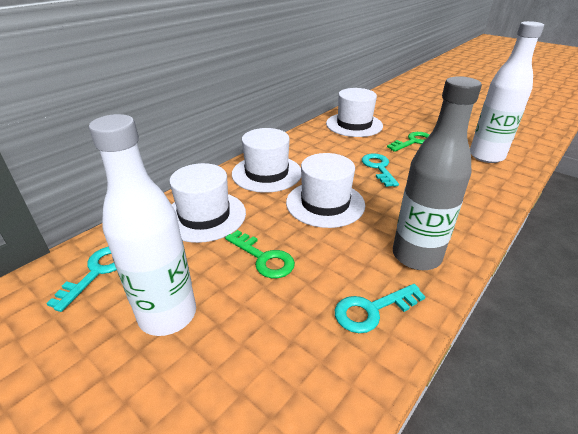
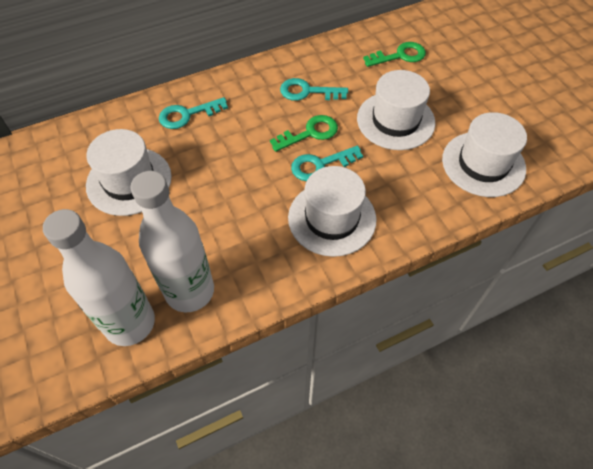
grey bottle: [393,76,482,270] = 1 -> none = 0

